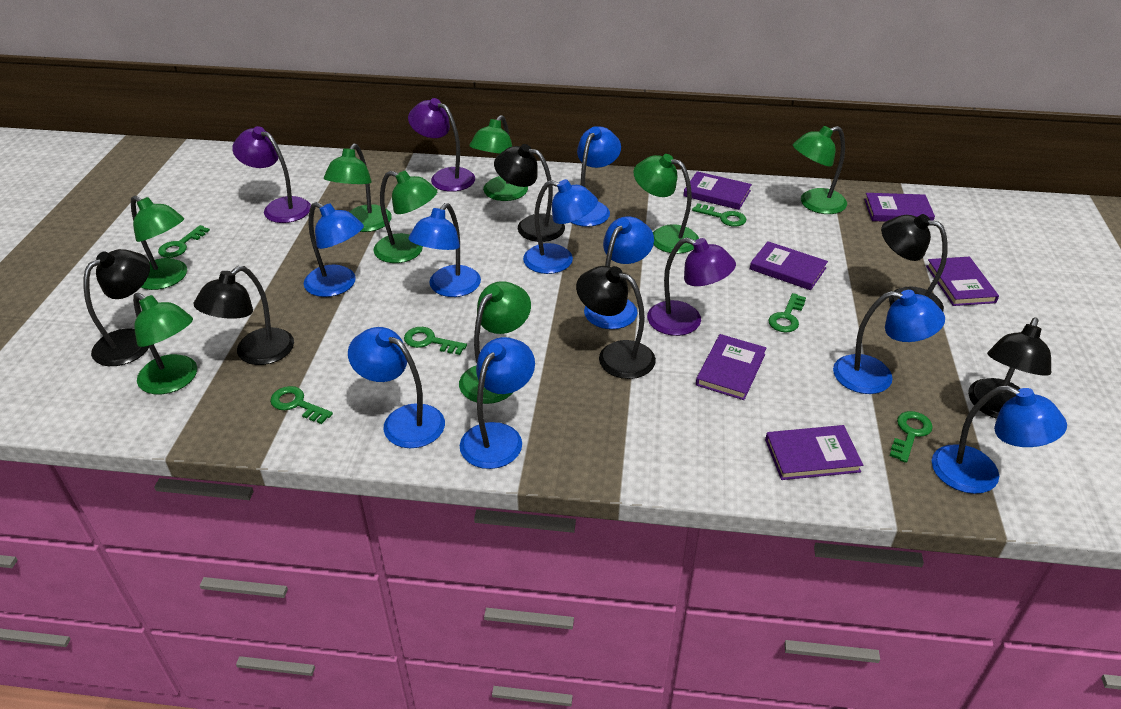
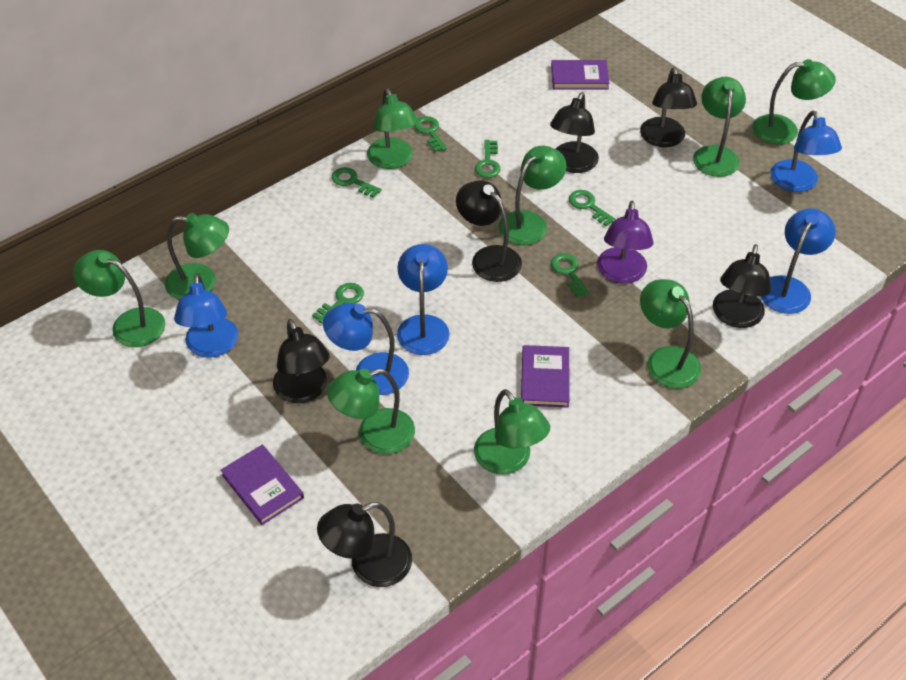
blue lamp: [304,202,364,297] [348,327,445,448] [409,203,481,297] [460,337,535,469] [523,179,598,274] [570,126,621,227] [584,216,654,329] [833,290,945,394] [932,385,1067,494] = 9 -> [174,273,238,357] [323,303,409,395] [397,244,450,355] [761,208,836,314] [771,111,842,192] = 5
green lamp: [131,196,187,290] [133,293,197,394] [324,143,392,232] [374,171,437,263] [459,281,531,404] [469,115,528,201] [633,154,699,254] [793,126,847,214] = 8 -> [73,250,165,347] [165,213,229,300] [327,368,415,454] [367,88,418,169] [474,389,550,475] [498,146,567,245] [640,279,701,389] [693,77,746,177] [752,59,836,145] = 9
purple book: [684,171,752,210] [696,334,766,400] [750,241,828,290] [765,425,863,480] [864,193,935,222] [926,257,999,306] = 6 -> [221,444,304,525] [521,345,570,408] [551,60,610,89] = 3
purple lamp: [232,126,311,223] [408,98,475,192] [647,238,736,336] = 3 -> [597,201,654,284] = 1

